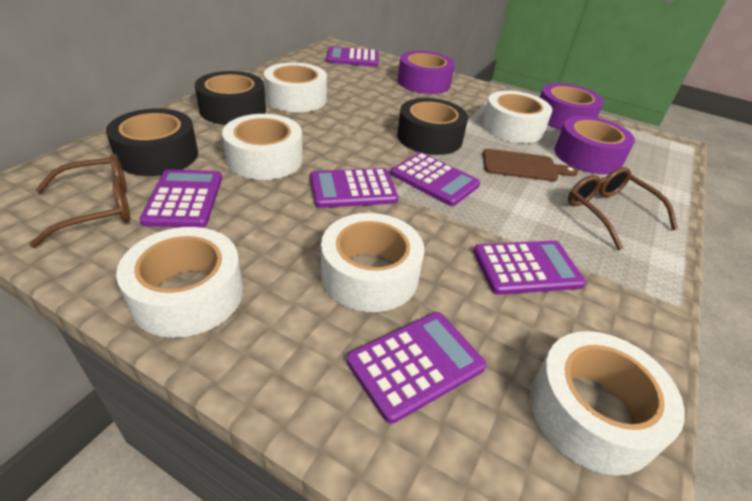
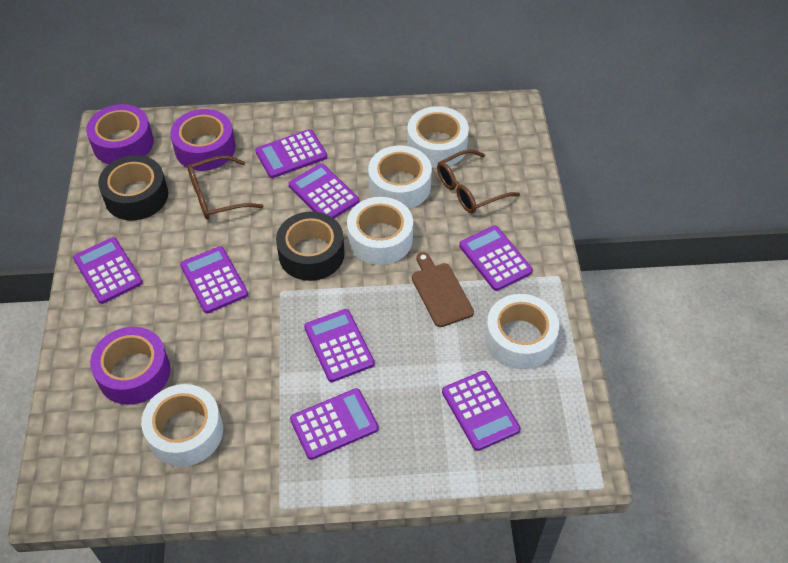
black tape: [106,109,198,176] [195,71,266,125] [397,98,468,155] = 3 -> [98,155,168,220] [276,212,344,281] = 2
purple calculator: [140,169,222,228] [310,168,398,208] [326,46,379,67] [346,312,486,424] [391,152,480,206] [473,240,586,295] = 6 -> [73,237,143,304] [180,246,248,314] [255,129,327,178] [289,163,359,218] [290,388,379,460] [304,309,375,382] [442,371,520,451] [459,226,533,291] = 8
white tape: [116,227,243,338] [222,114,303,180] [264,63,327,112] [321,213,425,312] [482,91,552,143] [530,331,685,476] = 6 -> [141,384,223,467] [347,197,413,265] [368,146,432,209] [407,106,469,168] [485,294,559,369] = 5

